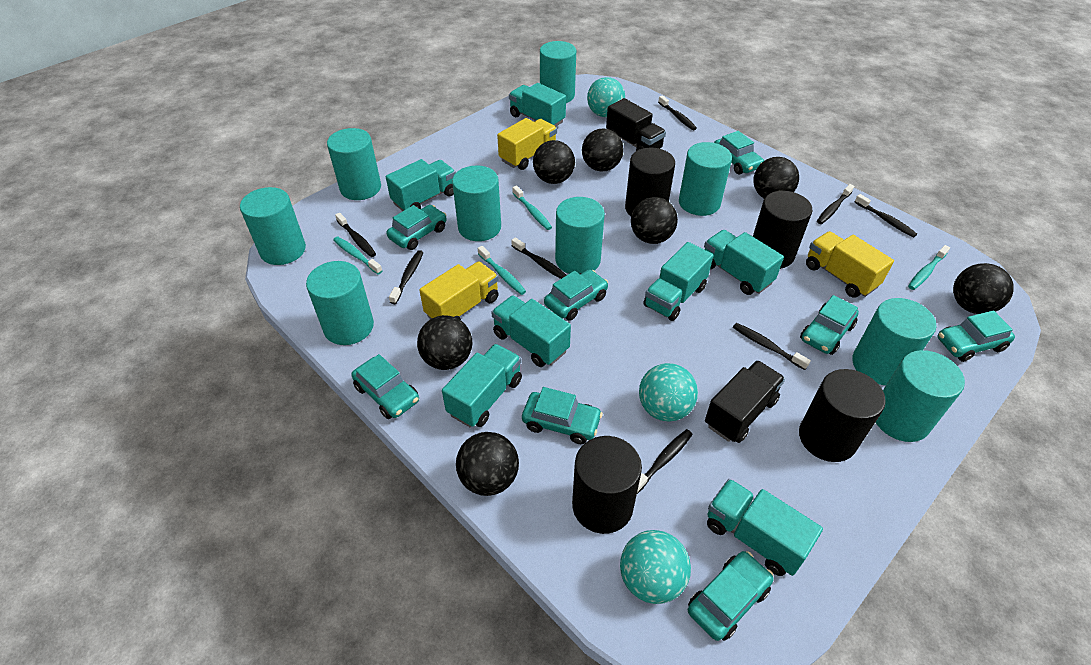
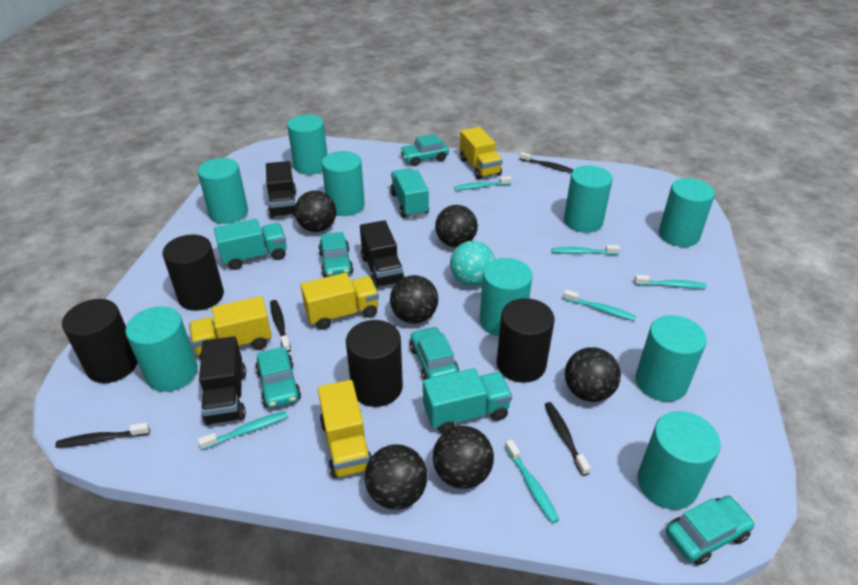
black ball: [417,315,472,370] [456,432,519,496] [533,140,575,184] [582,129,623,172] [631,197,678,244] [753,157,799,199] [953,263,1014,314] = 7 -> [295,191,336,232] [365,444,427,510] [390,275,438,324] [433,426,494,489] [435,205,478,247] [565,347,621,402] = 6
black toothbrush: [335,213,376,257] [389,250,424,304] [511,237,567,279] [637,429,693,494] [658,95,697,130] [733,323,811,370] [817,184,854,224] [854,194,917,237] = 8 -> [55,423,150,448] [270,300,291,352] [519,152,573,173] [544,402,591,476] = 4
black truck: [606,98,666,151] [705,360,785,443] = 2 -> [199,336,246,425] [266,161,296,219] [360,220,405,289] = 3
turquoise ball: [587,77,625,117] [620,530,691,604] [639,363,698,421] = 3 -> [450,241,495,286] = 1
turquoise car: [351,354,419,419] [387,205,447,250] [522,387,603,444] [544,269,608,321] [688,551,773,641] [714,131,764,174] [800,295,859,355] [938,310,1015,362] = 8 -> [255,347,301,409] [318,232,354,277] [400,134,449,166] [409,326,459,380] [666,496,755,565] = 5
turquoise toothbrush: [333,236,382,274] [478,246,526,295] [512,185,552,230] [908,245,950,290] = 4 -> [198,411,288,450] [454,176,512,190] [505,440,559,523] [552,245,620,255] [563,290,636,321] [634,275,707,289] = 6
turquoise truck: [386,159,456,211] [442,344,522,427] [491,295,571,367] [509,83,566,127] [643,242,714,321] [704,230,784,295] [707,479,823,576] = 7 -> [214,219,287,270] [390,168,429,218] [423,368,512,434] = 3
yellow truck: [419,262,499,320] [497,118,557,170] [806,231,894,298] = 3 -> [189,296,272,359] [301,273,379,330] [318,380,372,478] [460,127,503,180] = 4

